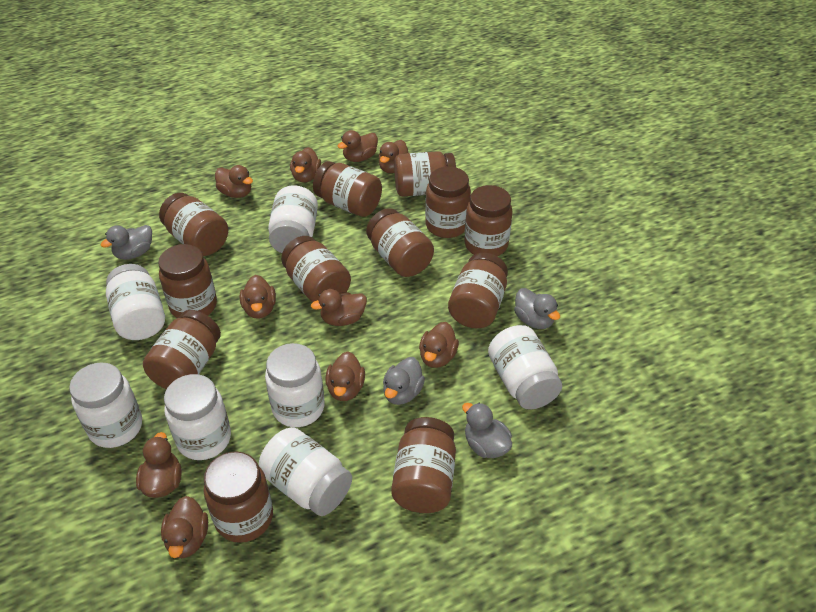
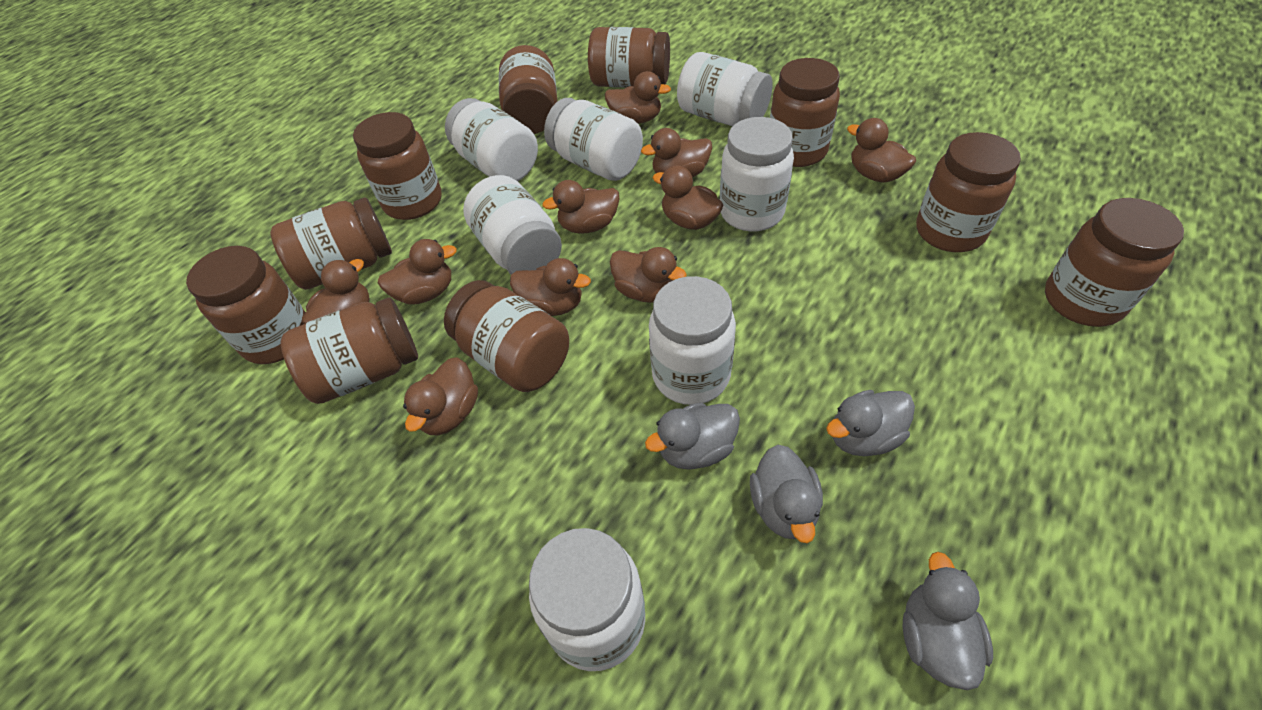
brown jar: [143,310,221,390] [158,244,217,318] [159,193,228,256] [204,451,273,543] [281,236,351,303] [313,161,382,217] [366,208,434,277] [391,417,456,513] [394,151,456,196] [425,166,471,238] [448,253,508,328] [464,185,513,256] = 12 -> [186,246,306,364] [270,198,392,290] [281,298,418,404] [353,112,442,220] [444,280,569,392] [499,45,557,134] [588,27,670,88] [770,58,840,167] [916,132,1021,252] [1045,198,1184,327] = 10

